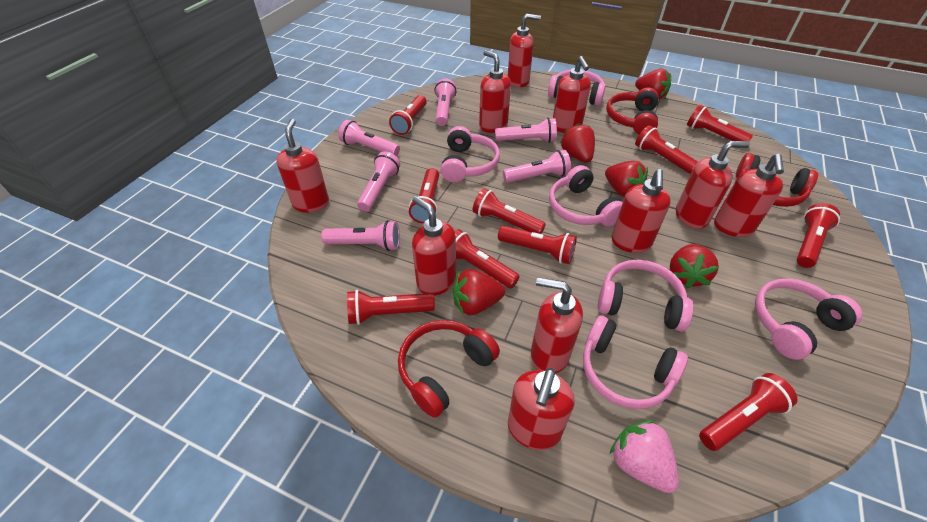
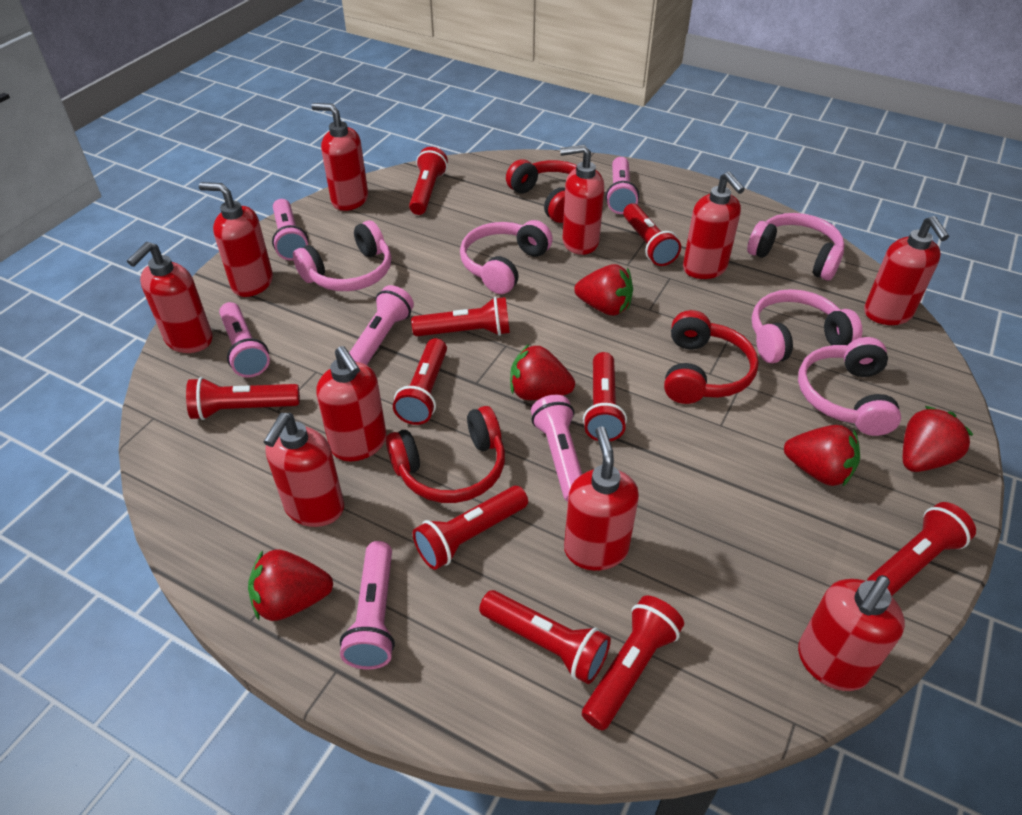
pink headphones: [441,126,500,182] [548,70,606,106] [549,165,623,227] [583,315,688,409] [598,260,693,332] [755,278,862,360] = 6 -> [293,221,391,291] [460,220,553,294] [747,213,845,280] [752,289,862,363] [798,337,901,436] = 5
pink strawberry: [610,420,679,493] = 1 -> none = 0

